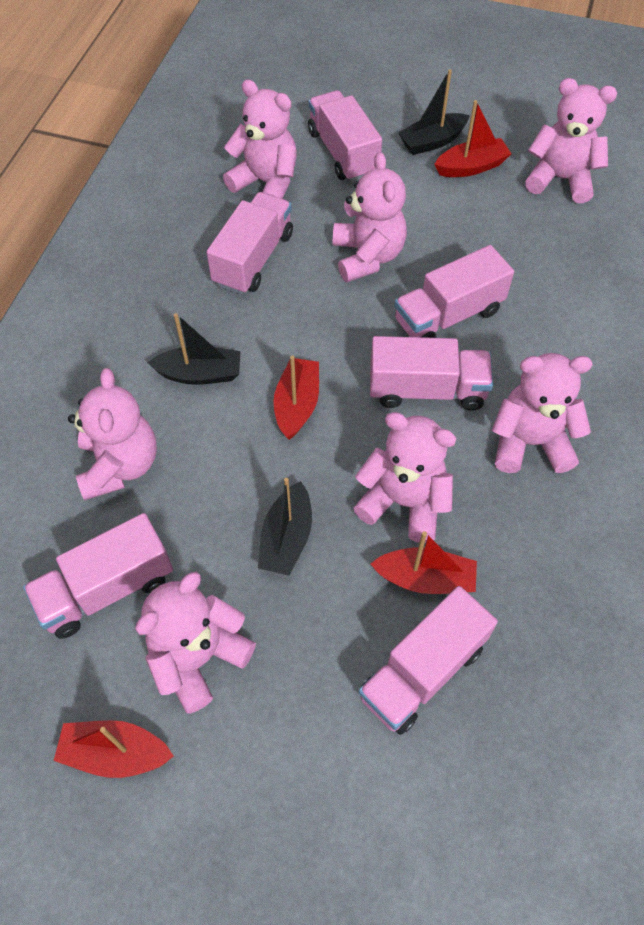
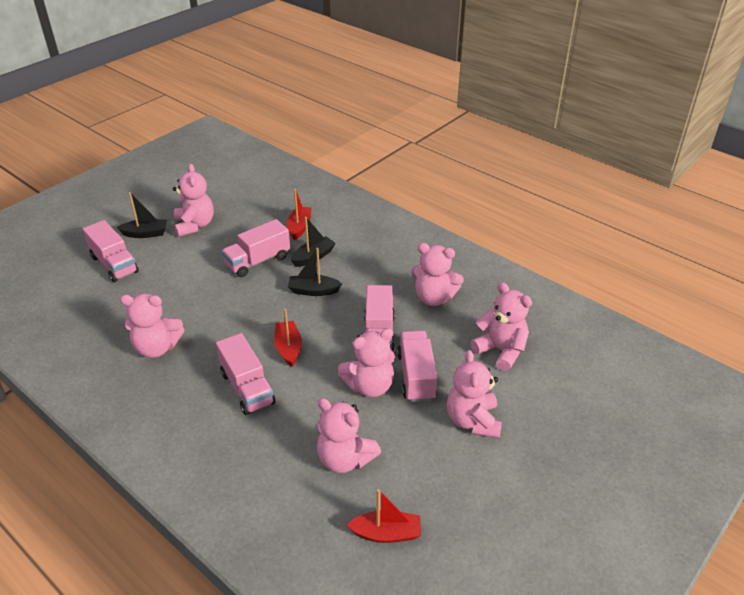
pink truck: [23,513,173,639] [206,192,293,295] [308,90,382,182] [358,586,498,735] [370,336,493,411] [394,245,514,338] = 6 -> [83,220,139,282] [216,333,275,415] [222,219,290,277] [364,285,395,353] [397,330,437,402] = 5
red boat: [54,720,174,778] [273,355,319,440] [370,531,477,594] [435,100,512,177] = 4 -> [274,309,302,367] [287,189,311,240] [347,489,421,543] = 3

